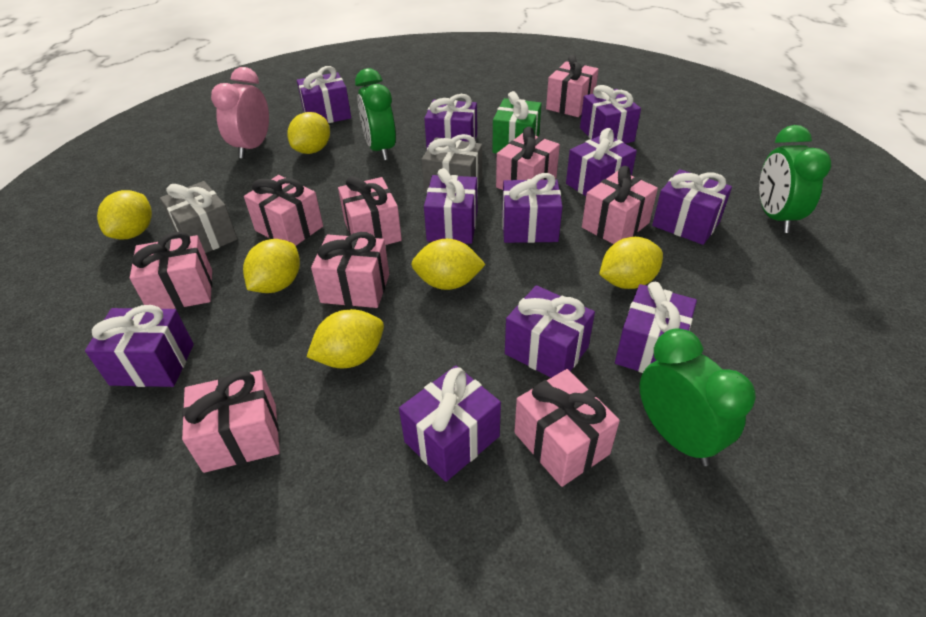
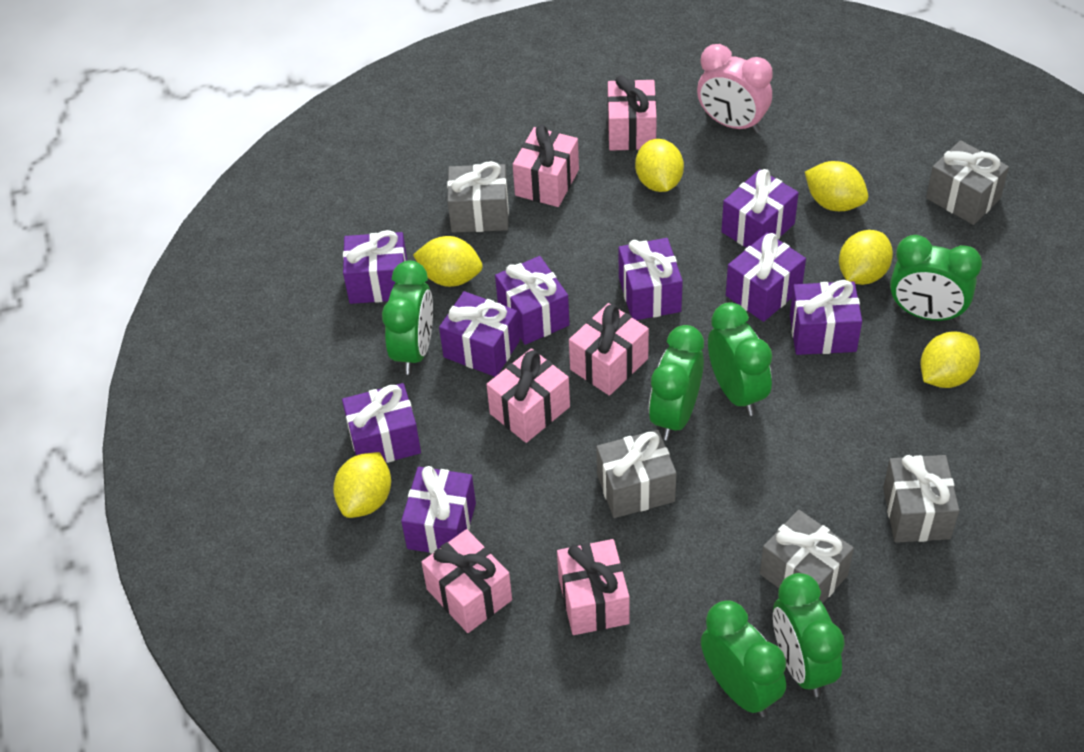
green clock: [355,68,396,160] [639,328,756,466] [759,125,831,233] = 3 -> [382,260,433,374] [649,325,704,440] [701,601,786,717] [708,302,772,416] [773,573,845,697] [890,235,982,322] = 6
green gift: [492,91,542,154] = 1 -> none = 0
grey gift: [160,181,238,253] [421,134,482,194] = 2 -> [447,161,509,232] [596,430,676,518] [760,510,854,603] [883,455,959,543] [926,140,1009,225] = 5
pink gift: [130,232,212,309] [182,370,280,473] [244,175,323,246] [311,232,389,308] [338,176,402,245] [496,127,560,190] [514,369,620,487] [546,55,599,117] [582,166,658,244] = 9 -> [421,529,512,633] [486,348,570,443] [513,125,579,207] [557,539,629,635] [569,303,649,396] [607,75,657,151] = 6
purple gift: [85,305,194,387] [297,66,351,123] [399,366,501,482] [424,94,477,148] [424,168,477,244] [502,173,562,243] [505,285,595,378] [566,128,637,196] [580,85,641,144] [615,282,697,373] [652,169,732,245] = 11 -> [342,383,421,463] [343,230,408,304] [401,466,476,554] [439,291,520,377] [495,256,570,345] [619,238,683,320] [721,169,799,248] [726,233,806,322] [790,280,862,355] = 9

